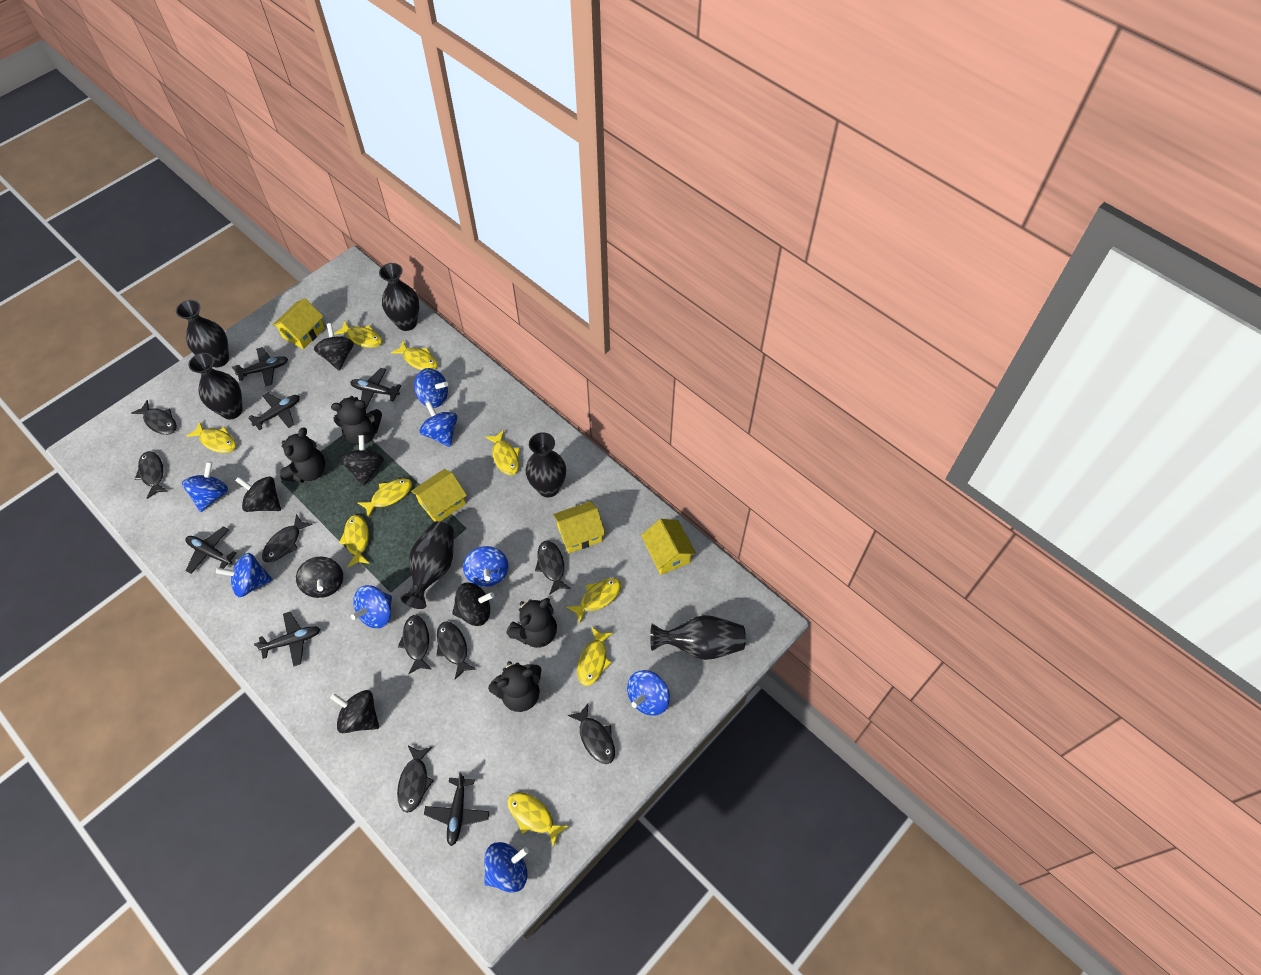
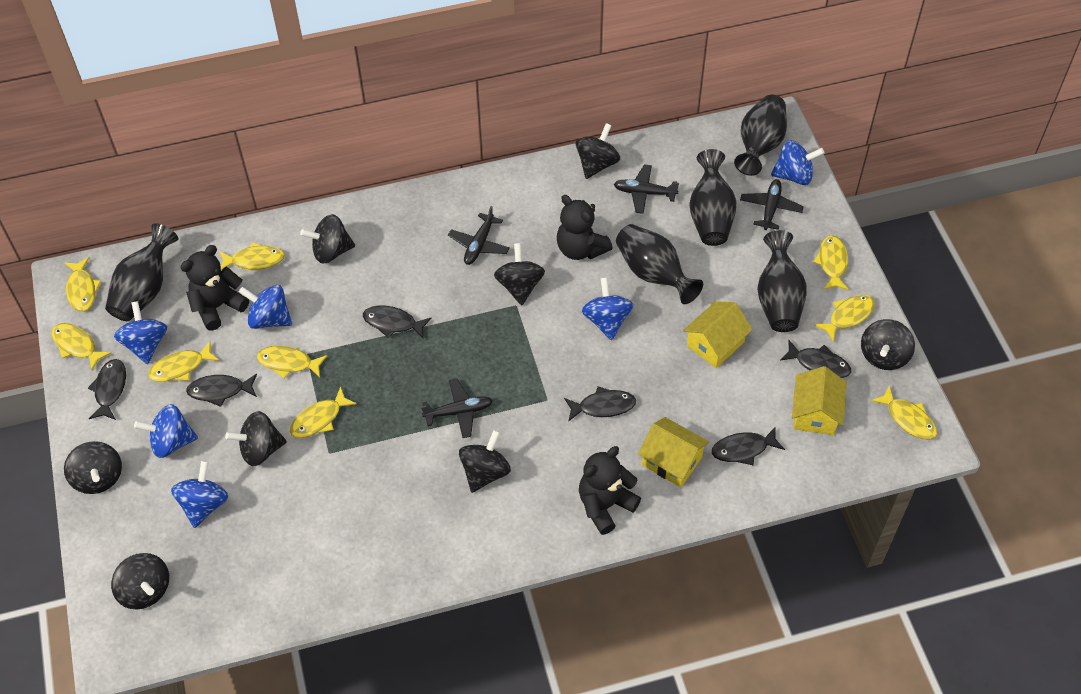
black fish: [132,400,177,435] [135,451,168,499] [262,514,313,563] [397,746,434,813] [398,615,432,675] [436,622,476,679] [535,541,571,595] [568,704,615,764] = 8 -> [88,359,126,420] [186,374,257,407] [363,306,431,338] [564,386,636,422] [712,426,785,465] [780,340,851,378] = 6
black plane: [185,526,237,574] [232,347,288,386] [248,392,300,430] [254,612,320,667] [350,368,401,408] [424,773,490,846] = 6 -> [421,379,493,438] [448,206,510,265] [614,164,679,214] [740,179,804,230] = 4
black spinning top: [235,476,281,512] [296,557,343,598] [314,323,354,371] [330,690,379,733] [341,435,384,486] [452,582,494,626] = 6 -> [64,441,122,494] [111,553,169,609] [225,411,287,466] [300,214,355,264] [459,430,511,493] [494,243,545,305] [576,123,620,179] [861,319,915,370] = 8
black teddy bear: [280,427,325,483] [331,396,382,445] [488,661,541,712] [506,598,557,648] = 4 -> [180,245,249,331] [557,195,613,260] [579,446,641,535] = 3
black vase: [176,300,229,367] [188,353,243,419] [379,263,419,331] [400,521,454,609] [526,432,566,497] [650,615,746,660] = 6 -> [105,224,178,321] [616,224,703,304] [689,149,736,246] [734,95,787,176] [757,230,807,332] = 5
blue spinning top: [182,462,228,512] [216,553,273,597] [351,585,392,628] [414,368,448,408] [420,401,457,447] [463,546,508,587] [484,842,529,893] [627,670,670,716] = 8 -> [114,301,167,364] [134,404,198,458] [171,460,228,528] [239,285,292,329] [582,277,633,341] [771,140,824,185] = 6
yellow house: [272,298,325,349] [411,469,467,522] [553,501,605,553] [641,519,696,575] = 4 -> [638,417,709,487] [683,301,753,368] [792,366,847,435] = 3

